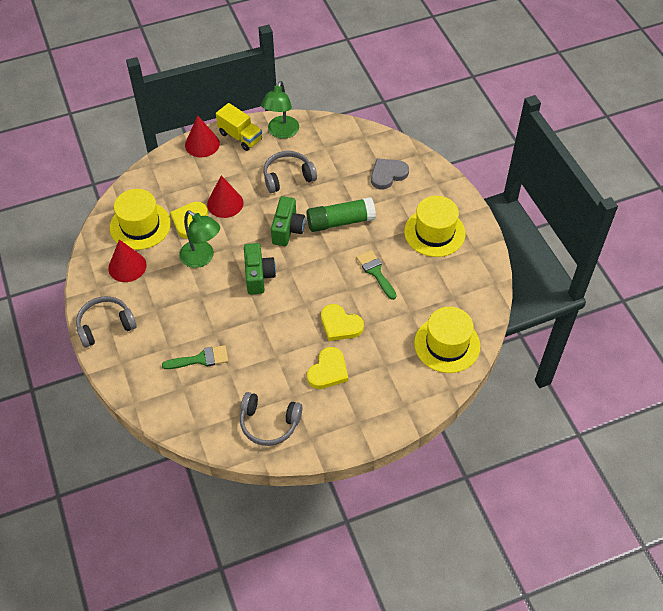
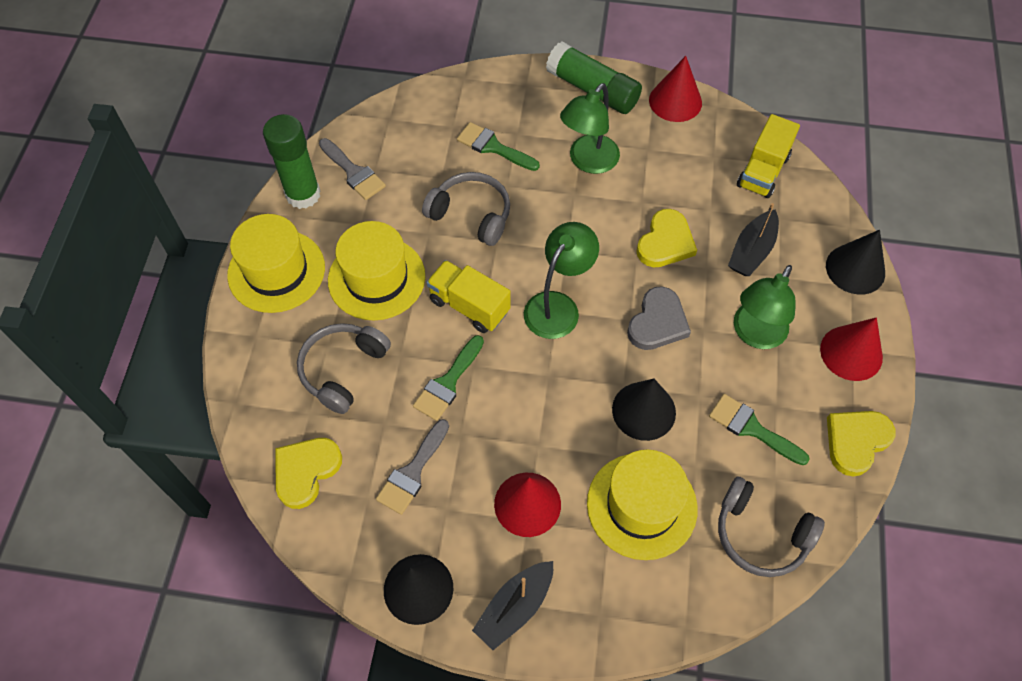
black boat: none = 0 -> [472,561,553,650] [728,203,779,276] = 2
black cone: none = 0 -> [384,554,453,625] [612,379,676,441] [826,230,885,295] = 3
green brush: [162,345,228,369] [356,250,397,300] = 2 -> [413,335,484,421] [457,122,540,171] [709,394,810,465] = 3
green camera: [244,243,276,295] [271,196,305,246] = 2 -> none = 0
green glue stick: [306,197,376,232] = 1 -> [263,114,321,209] [546,41,642,114] = 2
green lamp: [179,211,220,268] [261,81,299,139] = 2 -> [524,222,599,339] [560,83,620,174] [734,265,796,349] = 3
grey brush: none = 0 -> [319,138,386,200] [376,419,449,515] = 2
yellow truck: [216,103,262,151] = 1 -> [426,260,511,333] [737,114,800,198] = 2

